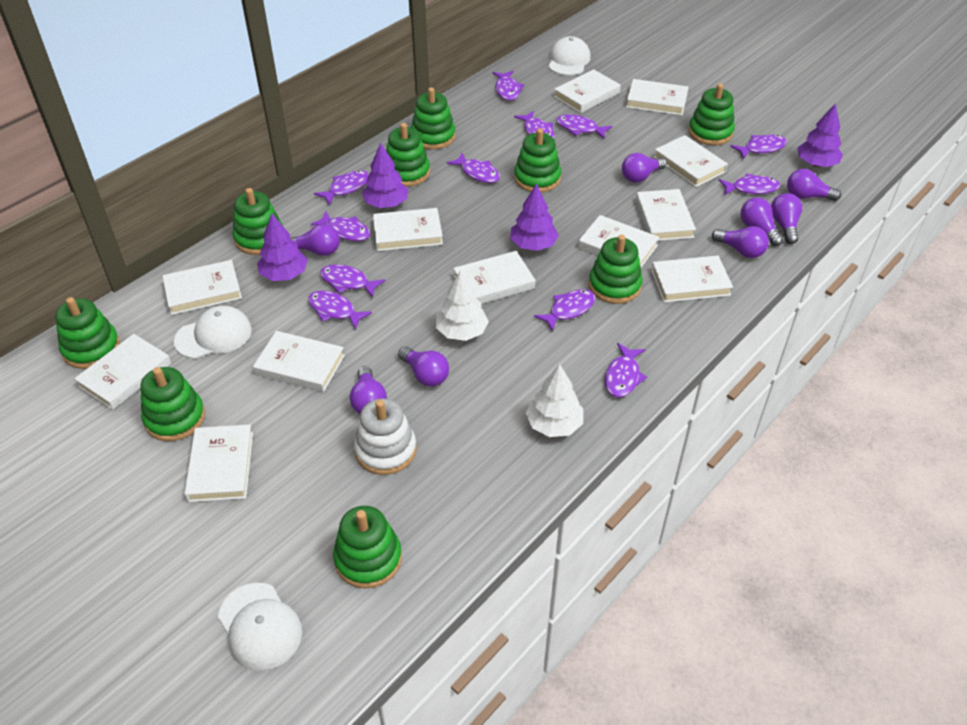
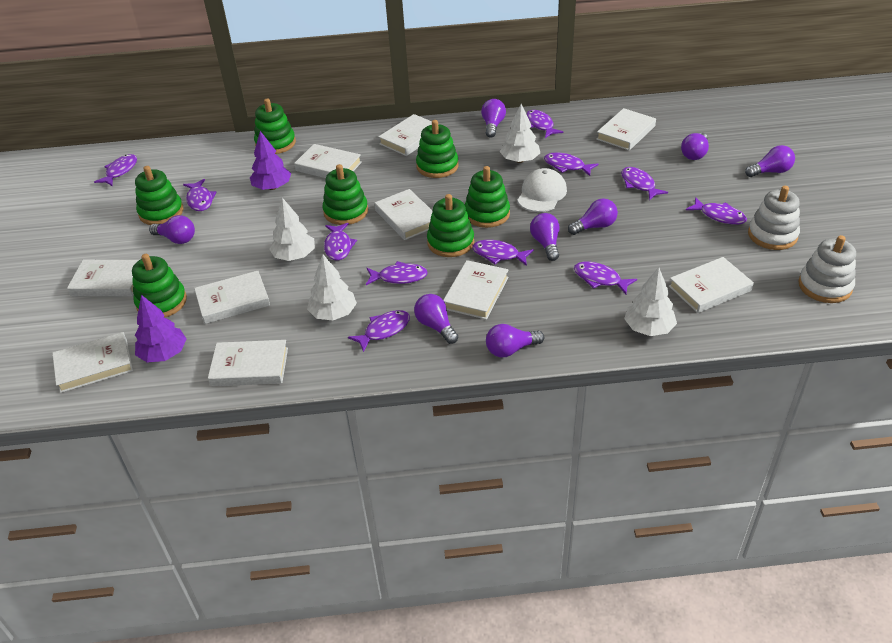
green stacking toy: [55,297,120,369] [140,367,205,441] [233,188,283,255] [333,506,402,588] [386,123,430,187] [411,87,456,149] [514,128,561,192] [589,235,643,304] [688,83,735,145] = 9 -> [132,254,187,317] [135,166,183,225] [254,98,296,154] [322,164,368,225] [416,120,459,178] [427,194,474,257] [465,166,510,228] = 7
purple fish: [308,290,372,330] [310,211,370,241] [314,170,369,205] [320,264,385,298] [447,152,500,183] [493,71,524,101] [514,110,555,138] [534,289,595,332] [556,114,612,139] [605,343,647,397] [718,173,780,195] [730,134,787,159] = 12 -> [94,154,137,186] [183,179,217,211] [324,223,357,261] [348,310,410,352] [366,261,428,285] [472,240,534,266] [526,110,563,138] [544,153,599,176] [574,262,637,294] [621,167,668,200] [686,197,747,225] = 11
purple tree: [257,213,308,281] [362,143,408,208] [510,183,559,251] [797,103,843,167] = 4 -> [135,295,187,363] [250,131,291,190] = 2
white book: [74,334,171,410] [162,260,242,315] [184,424,253,502] [253,331,345,392] [373,208,443,251] [453,251,535,304] [554,69,621,113] [578,215,659,268] [626,79,688,115] [636,189,696,241] [651,256,733,303] [654,135,728,187] = 12 -> [52,332,133,393] [67,260,139,296] [194,271,270,324] [208,340,288,386] [294,144,362,178] [374,189,433,240] [378,114,432,156] [443,260,509,320] [596,108,656,150] [669,257,754,313] = 10
white cap: [174,305,252,359] [218,583,302,671] [548,36,591,75] = 3 -> [517,168,567,212] = 1
white stacking toy: [354,398,417,475] = 1 -> [748,186,800,250] [798,235,856,303] = 2
white tree: [436,270,489,341] [526,364,583,437] = 2 -> [269,198,315,261] [307,255,357,321] [499,104,540,163] [624,267,677,336] = 4

